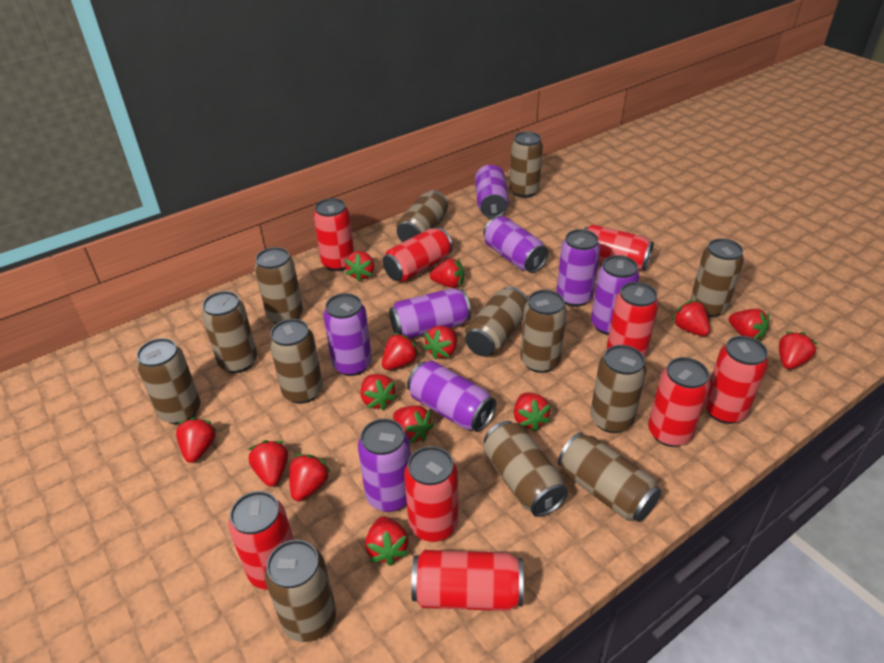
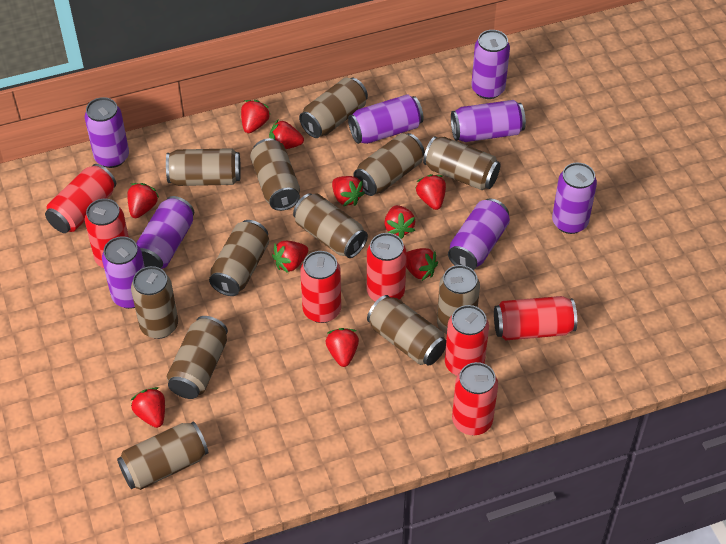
brown can: [136,338,201,424] [202,291,257,373] [255,247,303,324] [264,540,336,642] [269,319,323,404] [396,191,448,242] [465,287,528,357] [484,421,568,517] [509,131,543,198] [520,290,567,373] [558,432,661,522] [590,345,646,433] [690,238,744,317] = 13 -> [117,422,208,490] [131,266,178,339] [166,148,241,186] [167,316,228,399] [209,220,269,296] [250,138,300,211] [293,193,368,258] [299,78,368,138] [353,133,425,196] [367,295,446,366] [423,136,501,190] [437,265,480,334] = 12
red can: [228,491,294,590] [313,198,354,271] [383,227,453,282] [404,446,458,542] [411,550,524,611] [584,224,654,270] [607,282,659,358] [648,357,710,447] [704,336,768,424] = 9 -> [45,164,116,233] [85,199,129,268] [300,251,341,323] [367,233,407,302] [445,305,489,376] [452,362,498,435] [494,296,577,340] = 7
red strawberry: [176,417,217,463] [248,440,288,487] [289,454,331,501] [345,251,374,282] [360,374,397,410] [365,516,409,566] [382,333,419,370] [393,406,434,443] [423,326,457,360] [430,258,464,288] [514,393,551,432] [672,300,710,336] [728,309,769,341] [779,331,818,369] = 14 -> [127,183,159,218] [131,387,165,428] [241,100,271,133] [269,120,304,149] [272,241,308,273] [326,328,359,367] [332,176,365,206] [384,205,415,239] [406,248,438,281] [415,174,446,210] = 10

